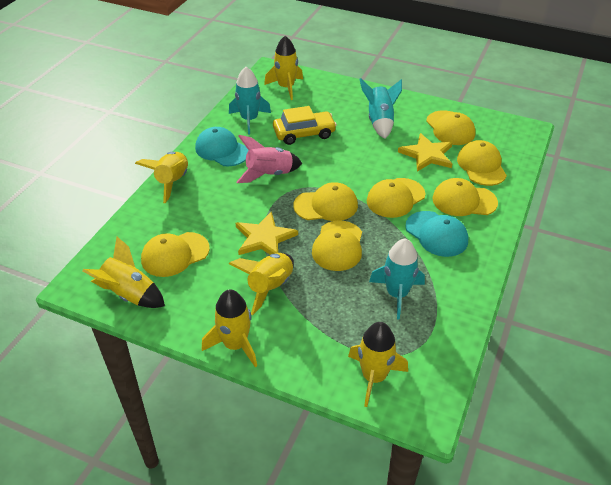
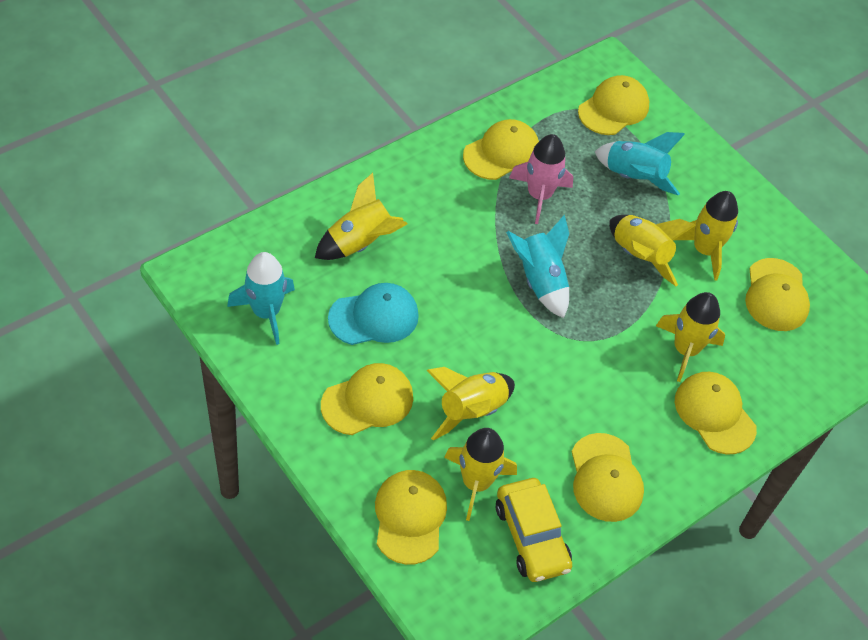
turquoise cap: [195,127,249,166] [405,211,468,257] = 2 -> [328,283,419,345] = 1
yellow star: [236,211,298,255] [398,133,453,172] = 2 -> none = 0

